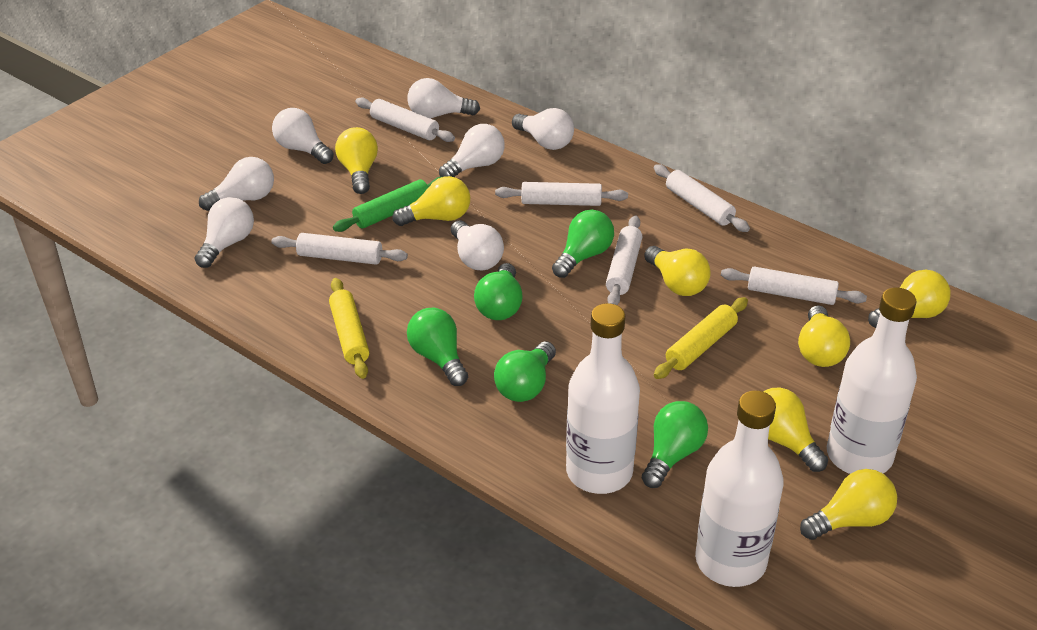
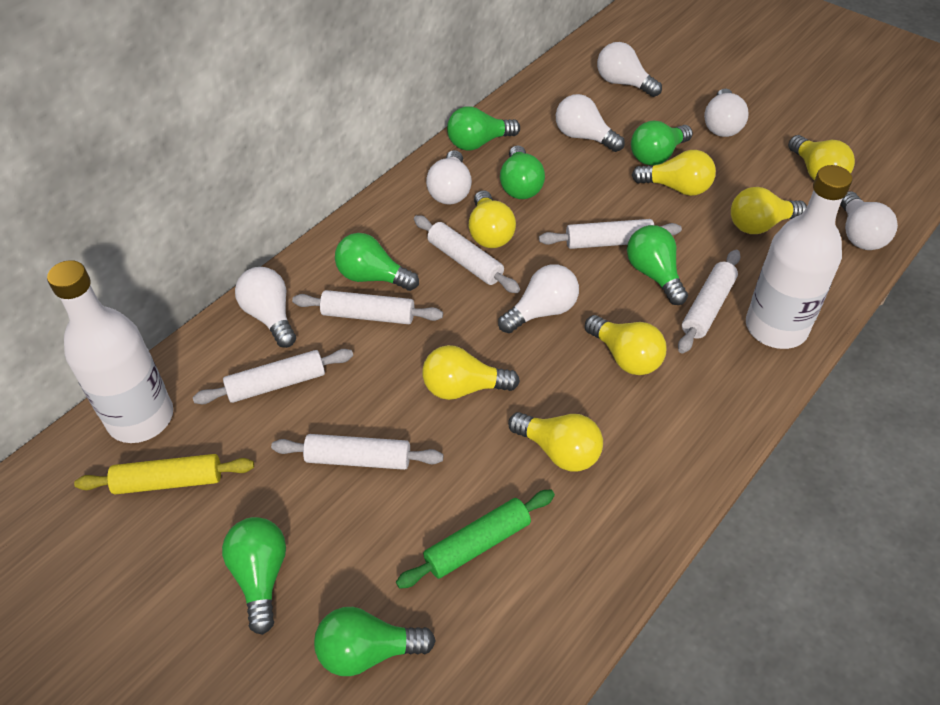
green light bulb: [407,308,468,386] [474,263,523,320] [494,341,556,402] [552,210,614,278] [642,401,708,488] = 5 -> [222,517,286,635] [314,607,436,676] [335,233,419,291] [447,106,520,150] [500,145,545,199] [627,225,688,305] [631,121,693,166] = 7
white bottle: [566,303,640,494] [695,390,784,587] [827,287,917,474] = 3 -> [47,260,173,443] [746,165,852,349] = 2
yellow rolling pin: [329,278,369,379] [654,297,748,379] = 2 -> [74,454,254,495] = 1

